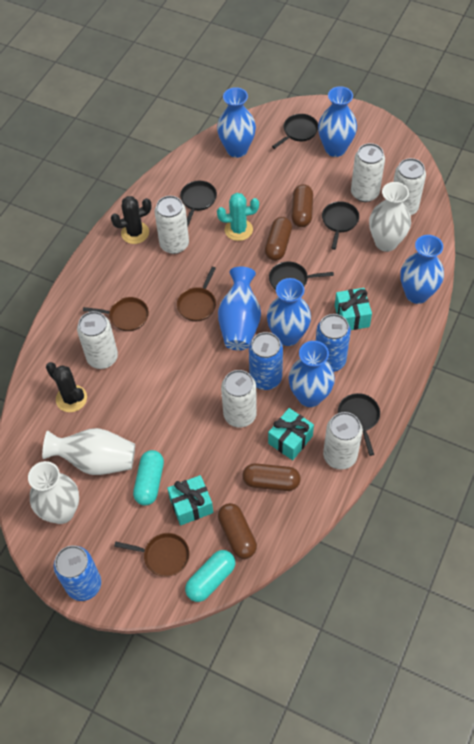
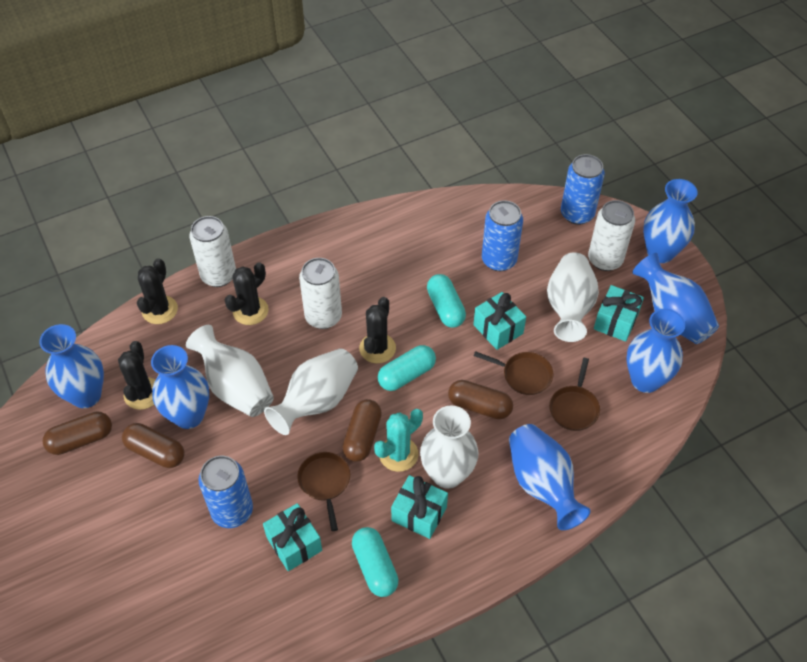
black cactus: [46,362,87,412] [111,196,152,244] = 2 -> [118,341,155,410] [137,258,178,324] [225,262,268,325] [359,297,396,364] = 4
black pan: [180,181,217,226] [269,261,334,290] [272,114,318,149] [322,201,359,250] [338,393,380,456] = 5 -> none = 0
turquoise capsule: [133,450,164,505] [185,550,235,602] = 2 -> [352,527,399,597] [378,345,436,391] [427,274,466,328] = 3
turquoise gift: [167,475,213,525] [268,408,314,460] [335,288,372,330] = 3 -> [263,503,322,571] [391,475,448,539] [473,292,526,350] [594,285,644,342] = 4
white can: [77,311,118,369] [155,196,189,254] [221,370,257,427] [323,412,363,470] [351,143,385,202] [393,158,426,215] = 6 -> [189,216,236,287] [299,258,342,329] [588,200,635,271] = 3
white vase: [28,461,79,524] [42,428,135,475] [369,182,411,252] = 3 -> [186,325,274,417] [264,348,358,435] [420,406,478,489] [547,252,599,342] = 4

